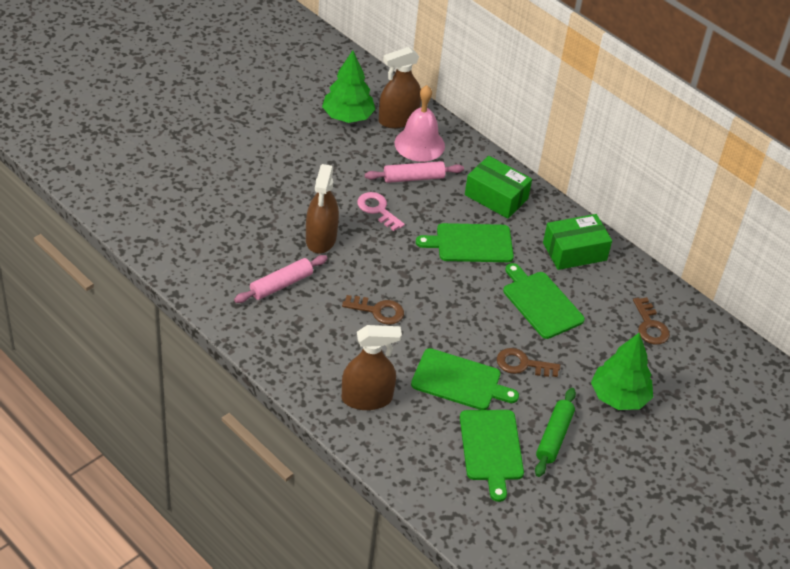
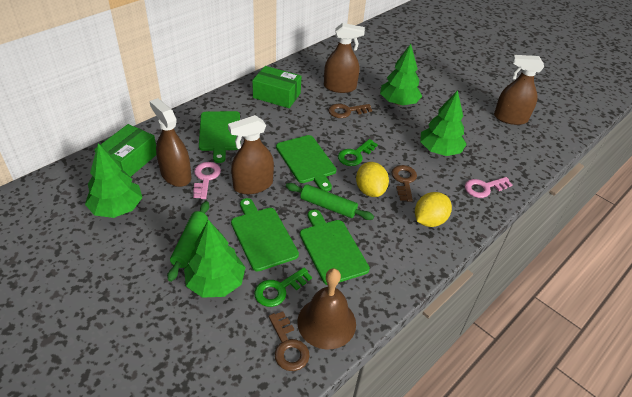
brown bell: none = 0 -> [297,268,356,349] = 1
brown spray bottle: [306,164,339,253] [342,325,402,410] [379,47,421,128] = 3 -> [149,98,191,187] [228,115,274,194] [324,23,365,93] [494,55,544,125] = 4
green key: none = 0 -> [254,268,312,307] [338,139,378,166] = 2
green rolling pin: [535,388,576,477] = 1 -> [167,201,209,282] [286,183,374,220] = 2
green tree: [322,51,376,123] [591,333,653,410] = 2 -> [85,143,143,218] [184,220,246,298] [380,44,422,105] [420,90,467,156] = 4
pink bell: [395,85,445,162] = 1 -> none = 0
pink key: [357,192,405,231] = 1 -> [193,162,221,199] [465,177,513,198] = 2
pink rolling pin: [234,255,328,303] [365,161,464,183] = 2 -> none = 0
yellow lemon: none = 0 -> [356,162,389,197] [415,192,452,227] = 2

